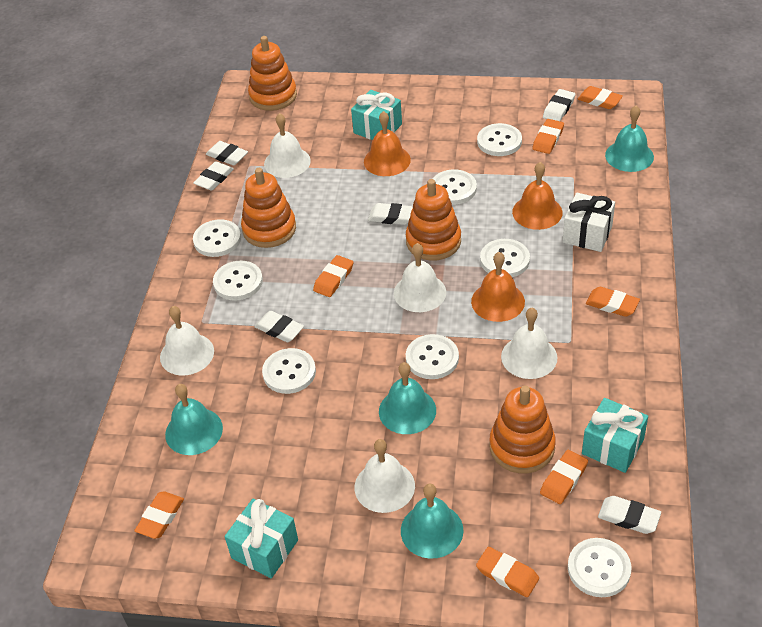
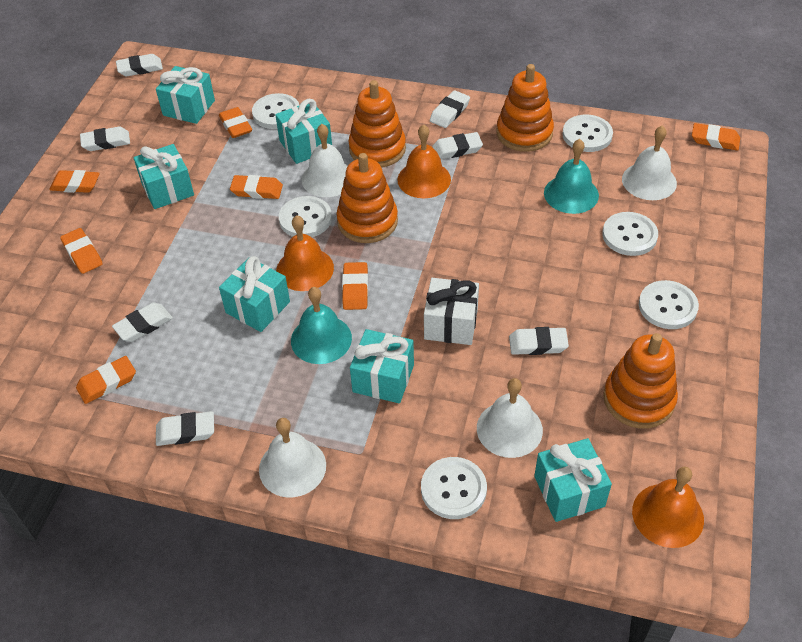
turquoise bell: [165,384,223,455] [379,362,436,434] [401,484,463,559] [605,106,654,172] = 4 -> [291,287,352,364] [544,139,599,214] = 2
turquoise gift: [225,499,298,578] [351,90,402,140] [582,398,648,473] = 3 -> [134,144,194,209] [156,66,215,124] [219,256,290,332] [275,99,332,164] [350,329,414,403] [534,438,612,522] = 6
white bell: [160,306,214,376] [264,113,311,178] [355,439,415,513] [394,243,446,312] [501,308,558,379] = 5 -> [259,418,326,497] [302,124,348,197] [477,378,543,458] [622,126,677,200] = 4
white button: [193,219,241,257] [213,261,263,301] [262,348,316,394] [406,334,459,379] [433,169,477,205] [477,123,522,156] [480,239,530,277] [568,538,631,597] = 8 -> [252,93,299,129] [279,196,332,237] [421,457,487,519] [562,115,613,152] [602,212,658,256] [639,280,699,329] = 6
white eraser: [193,161,234,191] [206,141,248,165] [254,311,304,342] [368,203,413,225] [543,89,575,121] [598,496,661,534] = 6 -> [80,127,130,151] [112,303,173,342] [116,54,163,77] [156,411,214,446] [430,90,470,128] [432,132,483,159] [509,327,569,355] = 7

